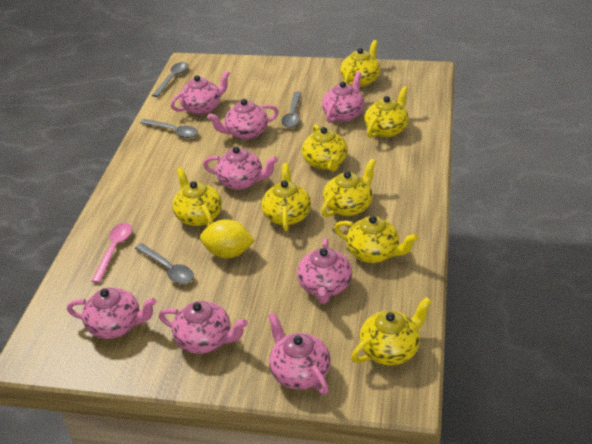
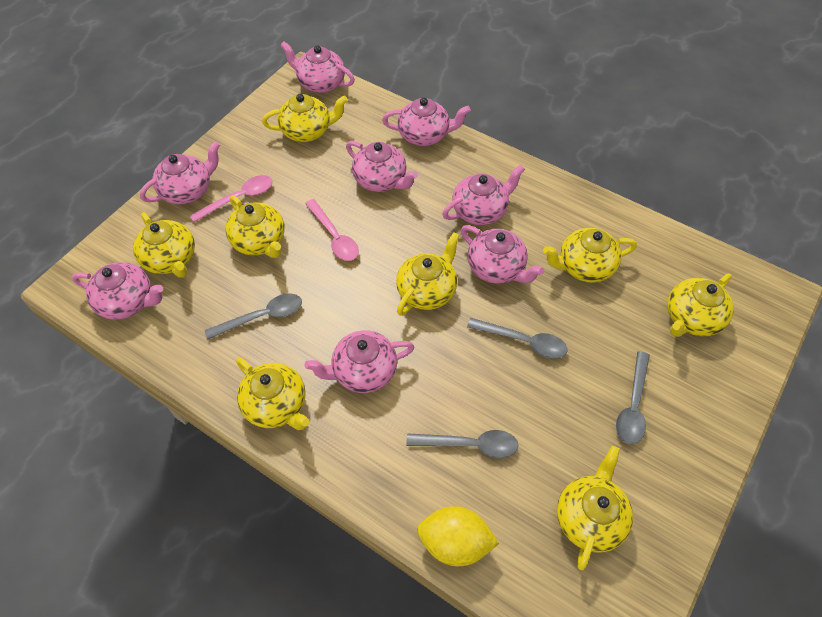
pink spoon: [91,223,132,283] = 1 -> [190,175,273,222] [305,199,359,261] = 2

